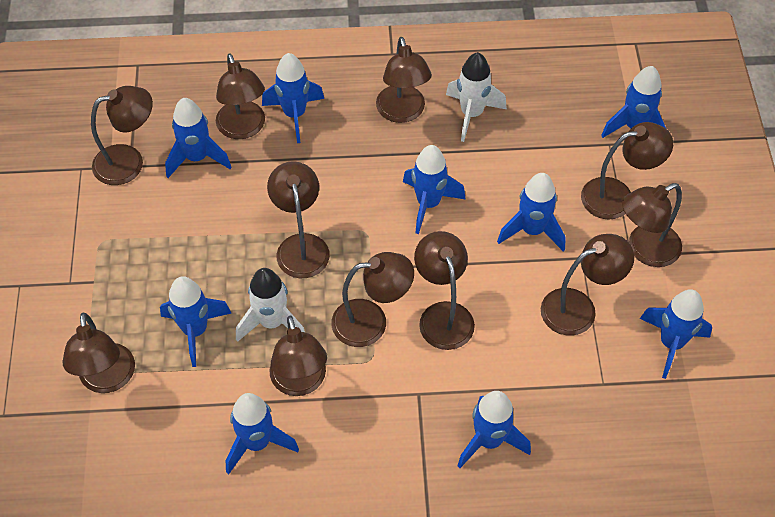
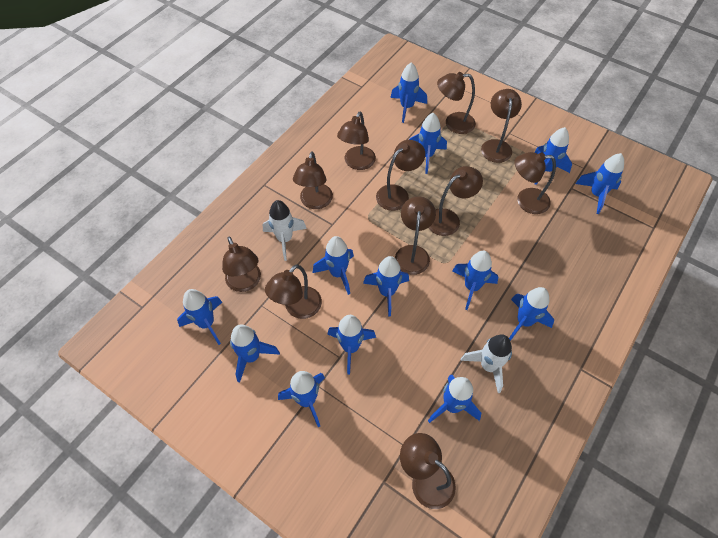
blue rocket: [160,276,231,367] [165,98,231,178] [226,393,299,474] [262,53,324,143] [403,145,466,234] [457,391,531,468] [497,173,566,252] [601,66,666,138] [640,289,712,379] = 9 -> [177,289,222,345] [230,324,280,383] [278,371,325,427] [313,236,354,295] [327,315,376,374] [363,256,409,317] [390,62,427,123] [409,113,447,174] [428,375,481,423] [452,251,498,310] [509,287,554,341] [534,127,572,185] [575,153,624,214] = 13

